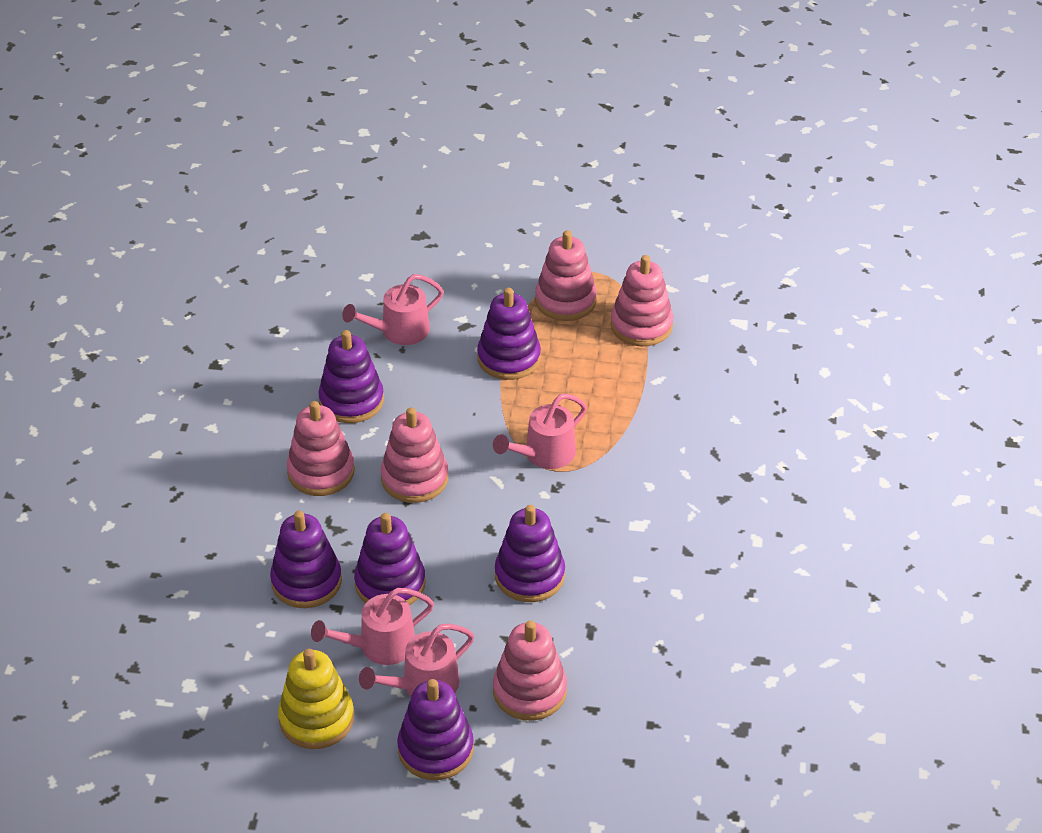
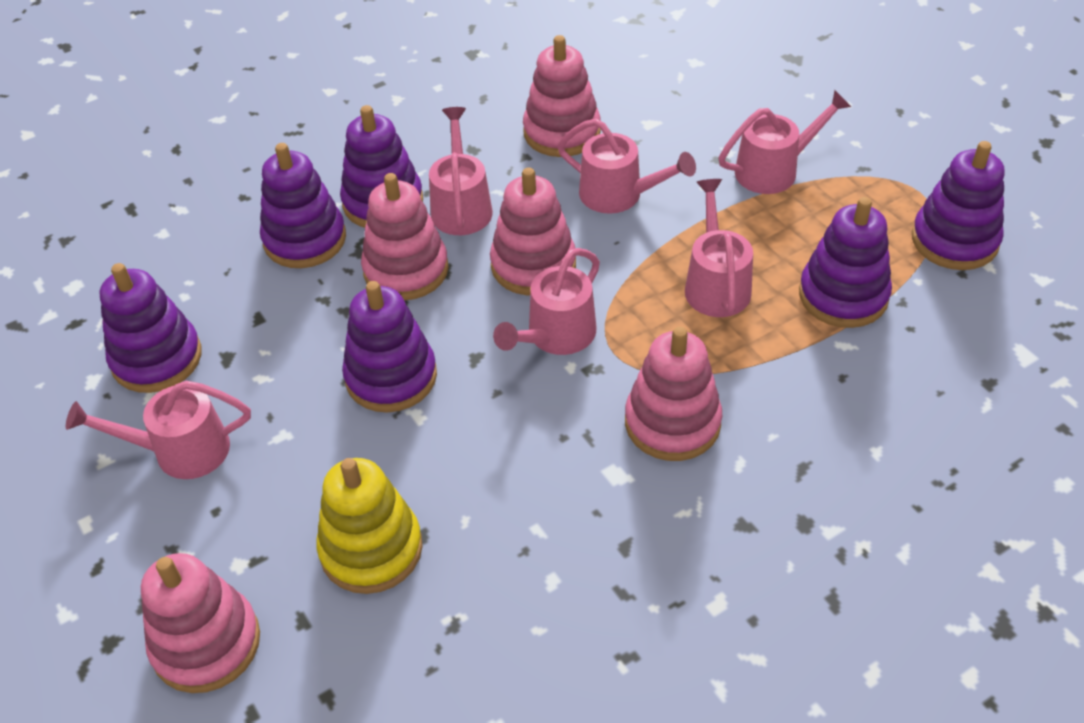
pink watering can: [311,588,434,665] [342,274,444,345] [359,624,474,696] [493,394,587,469] = 4 -> [66,381,251,479] [429,107,493,235] [493,248,600,355] [557,119,696,214] [685,179,753,317] [719,90,851,194] = 6

